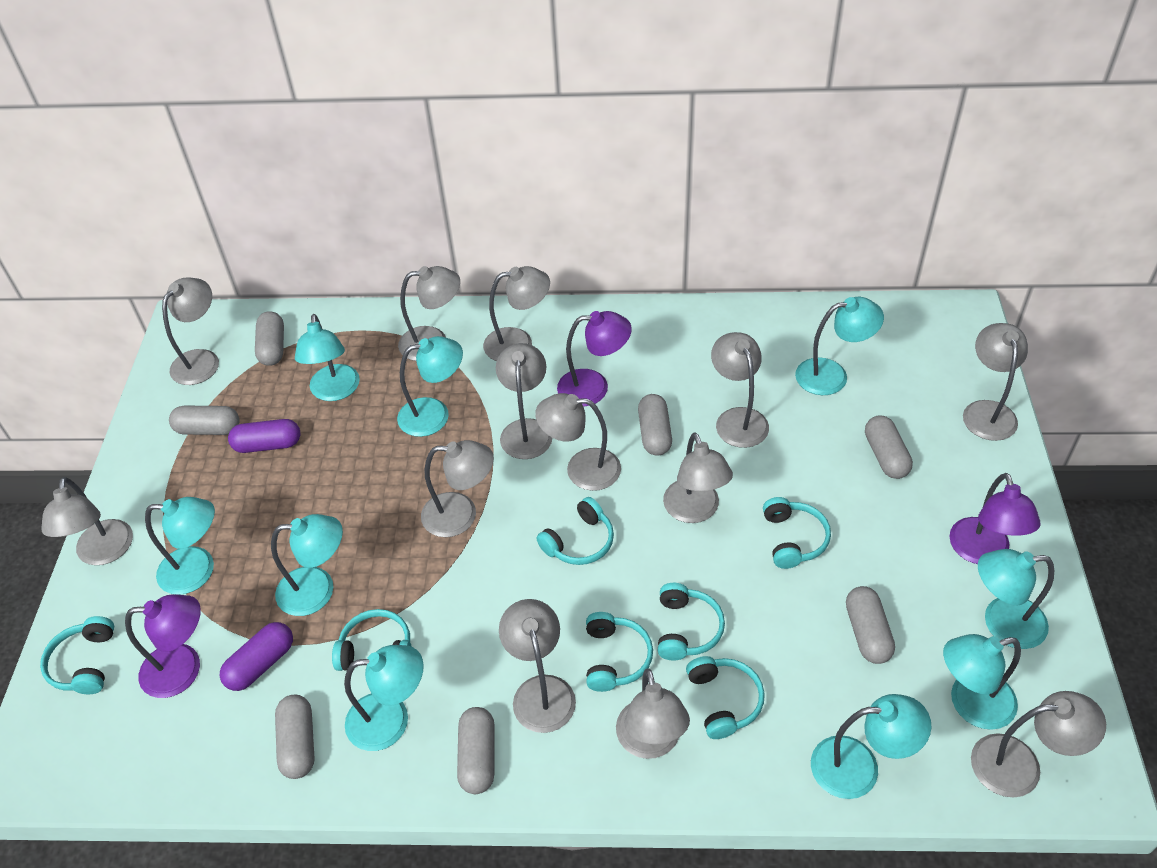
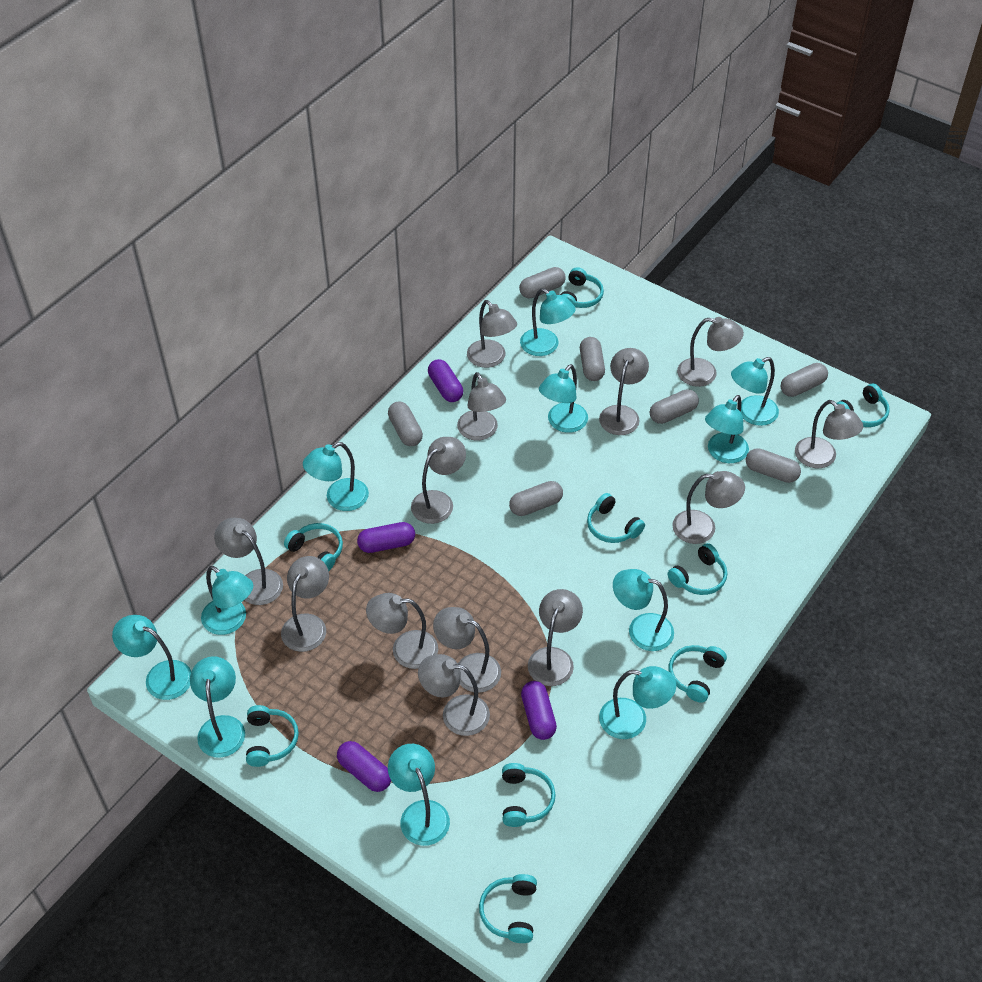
purple capsule: [220,622,293,691] [228,419,300,453] = 2 -> [337,741,391,792] [357,522,415,553] [428,359,463,402] [521,681,557,740] = 4
purple lamp: [125,594,201,698] [557,311,632,407] [949,473,1041,564] = 3 -> none = 0
turquoise headphones: [40,616,114,694] [332,609,412,671] [536,497,614,565] [586,612,653,692] [658,583,725,660] [686,656,765,739] [763,497,831,569] = 7 -> [246,705,299,767] [284,523,343,571] [479,874,537,943] [502,763,556,827] [560,267,604,308] [587,493,645,543] [668,543,727,595] [669,645,727,703] [834,384,890,427] = 9
turquoise lamp: [145,497,215,595] [271,514,343,616] [295,314,360,401] [344,645,424,751] [397,336,463,437] [795,297,884,395] [811,694,931,799] [943,634,1021,730] [978,549,1054,649] = 9 -> [112,615,191,700] [190,656,245,758] [201,566,253,635] [303,442,369,511] [388,744,450,846] [520,288,576,356] [539,364,588,433] [599,666,676,739] [613,569,674,651] [705,395,749,463] [731,357,779,426] = 11

